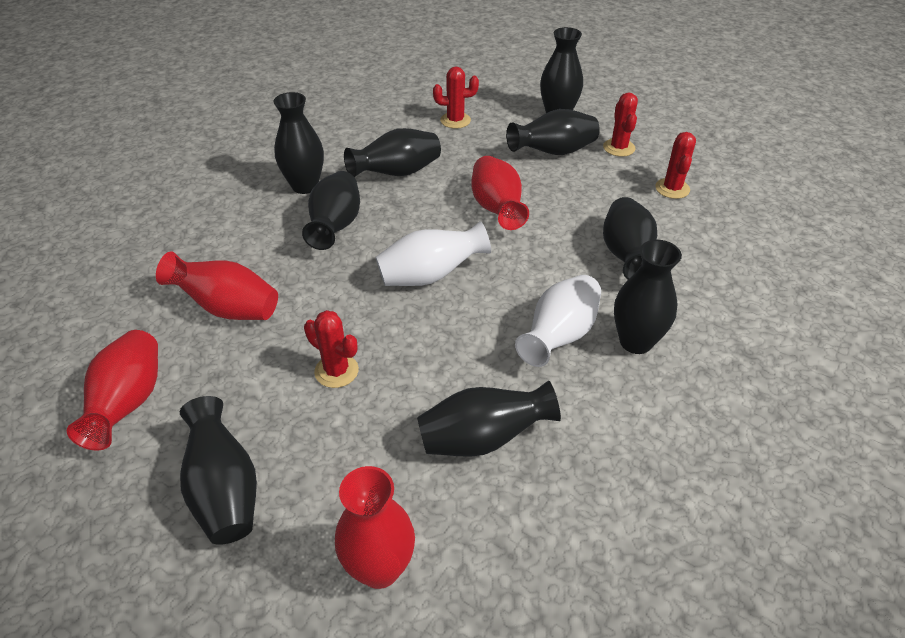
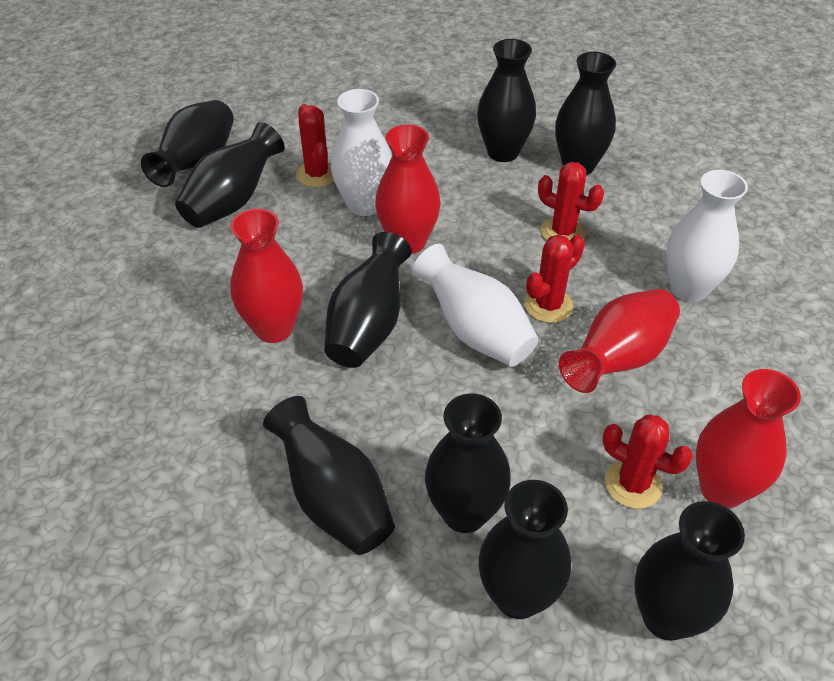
white vase: [376,221,491,286] [515,275,601,367] = 2 -> [331,89,392,216] [412,244,539,367] [666,170,748,302] = 3

